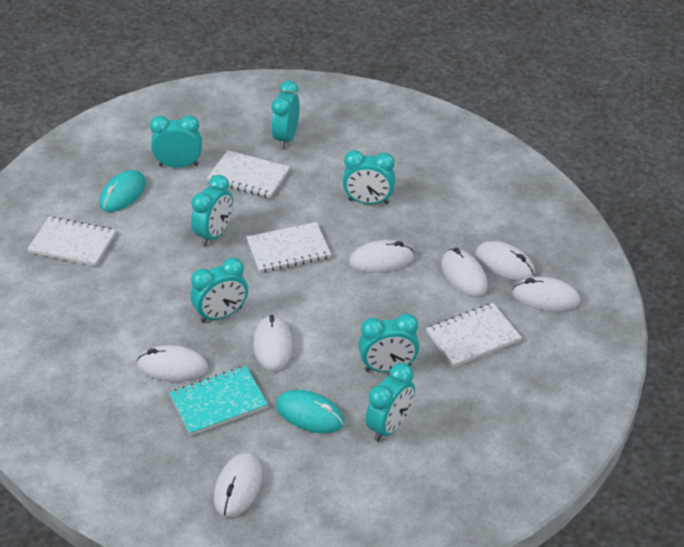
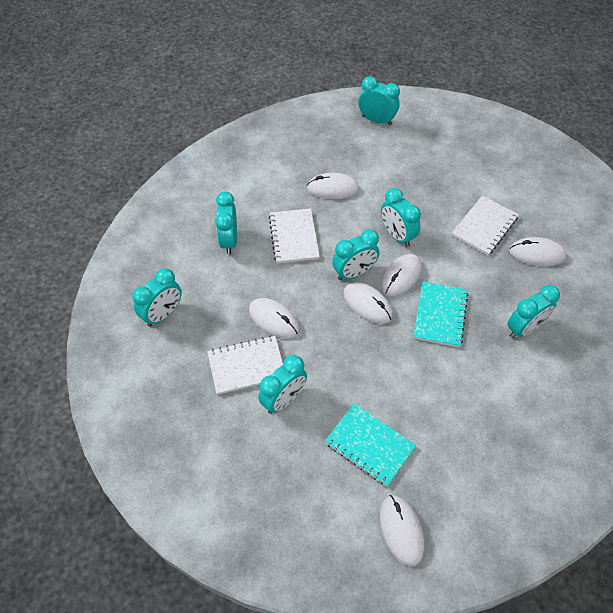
turquoise mouse: [100,170,146,212] [276,390,344,433] = 2 -> none = 0
turquoise notebook: [170,366,268,436] = 1 -> [325,404,416,486] [413,281,468,347] = 2
white mouse: [137,345,208,381] [214,453,263,518] [253,315,293,371] [349,240,414,273] [441,248,488,297] [476,241,535,281] [512,277,580,311] = 7 -> [249,298,299,339] [307,173,359,199] [343,282,393,324] [380,495,425,566] [381,254,422,297] [509,237,567,266] = 6
white notebook: [27,216,116,266] [207,150,290,198] [247,222,331,273] [426,303,522,367] = 4 -> [207,336,283,395] [269,208,320,264] [451,196,519,255] = 3

